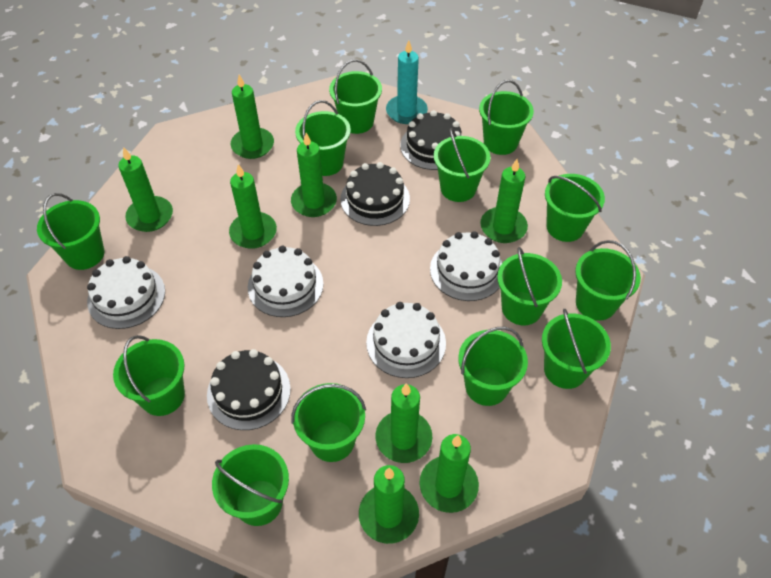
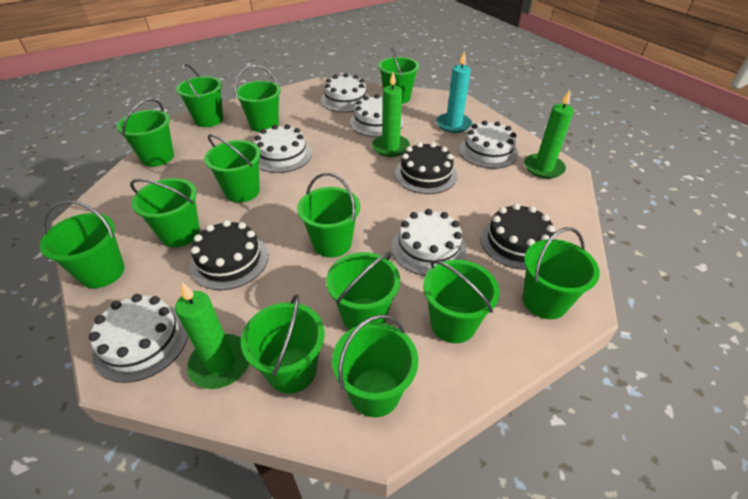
green candle: [118,147,173,232] [229,164,277,249] [231,75,274,159] [291,133,337,217] [359,465,419,544] [376,383,432,463] [419,434,479,513] [480,159,528,243] = 8 -> [175,283,249,389] [372,72,410,157] [524,90,574,179] = 3
white cake: [87,256,165,329] [248,246,323,317] [366,302,446,378] [430,231,503,301] = 4 -> [89,294,188,383] [255,124,312,173] [321,73,370,112] [350,94,404,137] [392,209,466,276] [459,121,518,169] = 6

